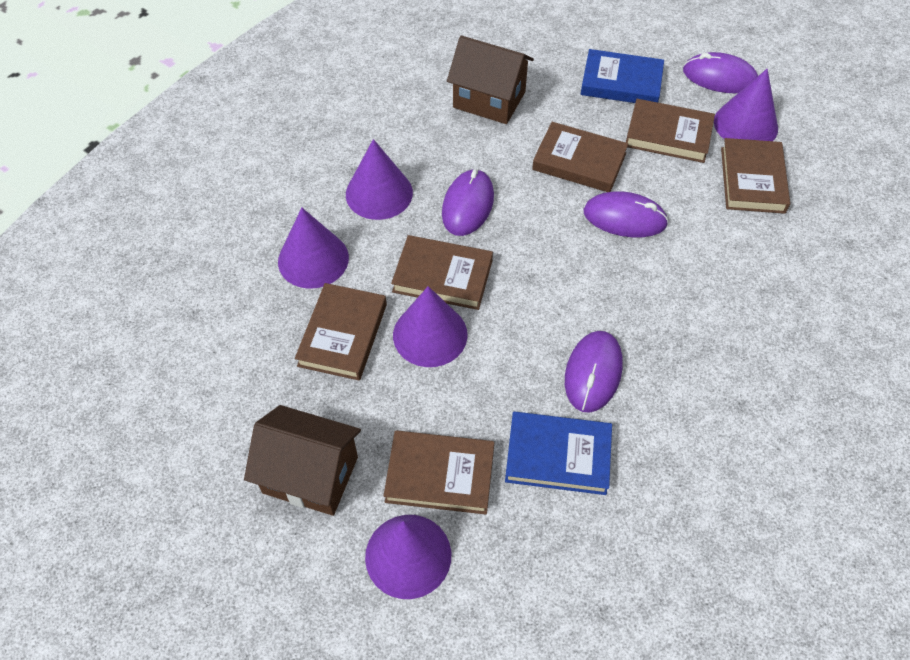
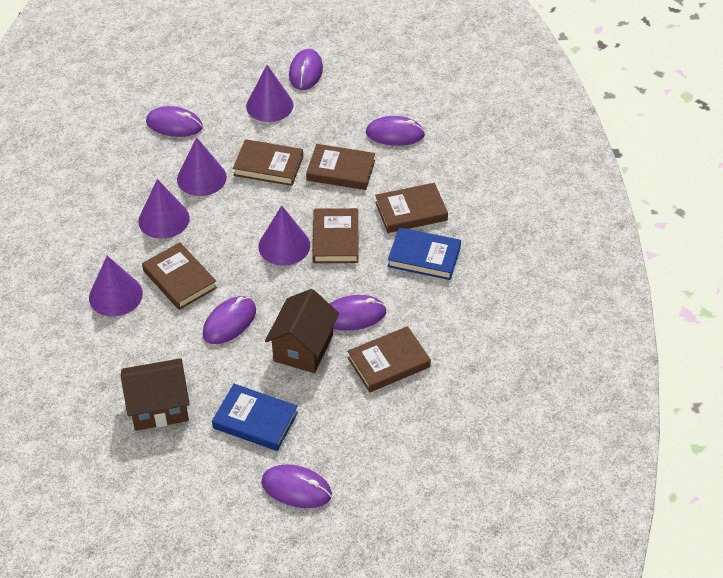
purple mouse: [442,169,494,236] [565,331,623,413] [583,191,669,237] [683,52,758,93] = 4 -> [146,106,203,137] [203,296,256,344] [261,464,332,508] [289,49,323,90] [330,295,387,331] [366,116,425,146] = 6

